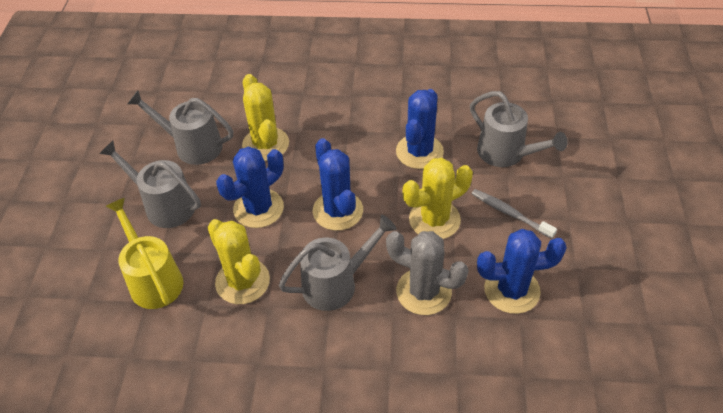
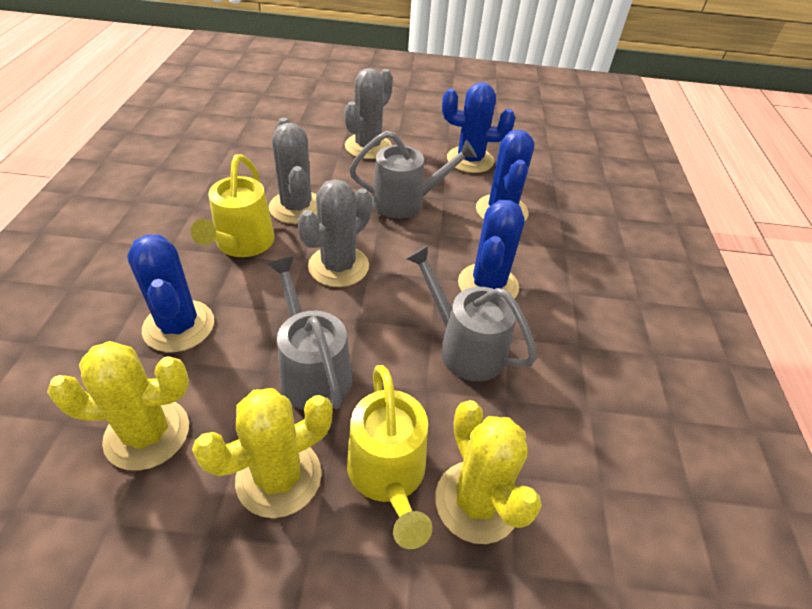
grey cactus: [386,231,469,315] = 1 -> [269,118,317,224] [297,179,372,287] [344,68,393,159] = 3
grey toothbrush: [471,189,557,239] = 1 -> none = 0
grey watering can: [99,141,201,228] [128,90,233,165] [279,215,397,311] [470,91,568,167] = 4 -> [267,257,352,410] [349,131,477,218] [406,245,537,381] = 3
yellow watering can: [105,198,183,309] = 1 -> [191,154,275,257] [347,365,432,549] = 2

